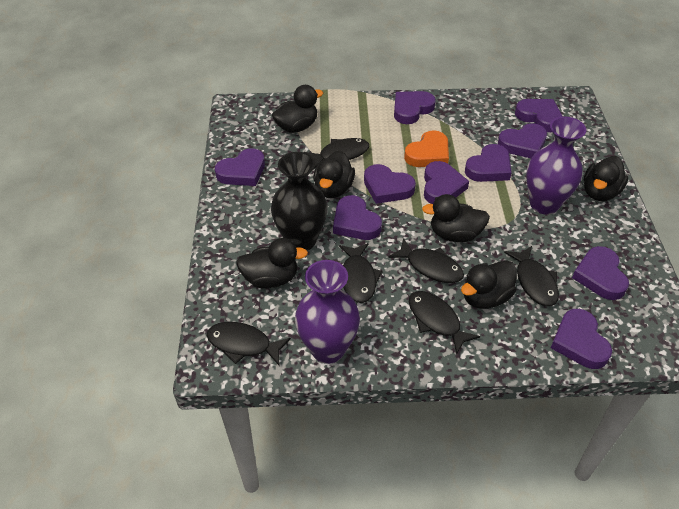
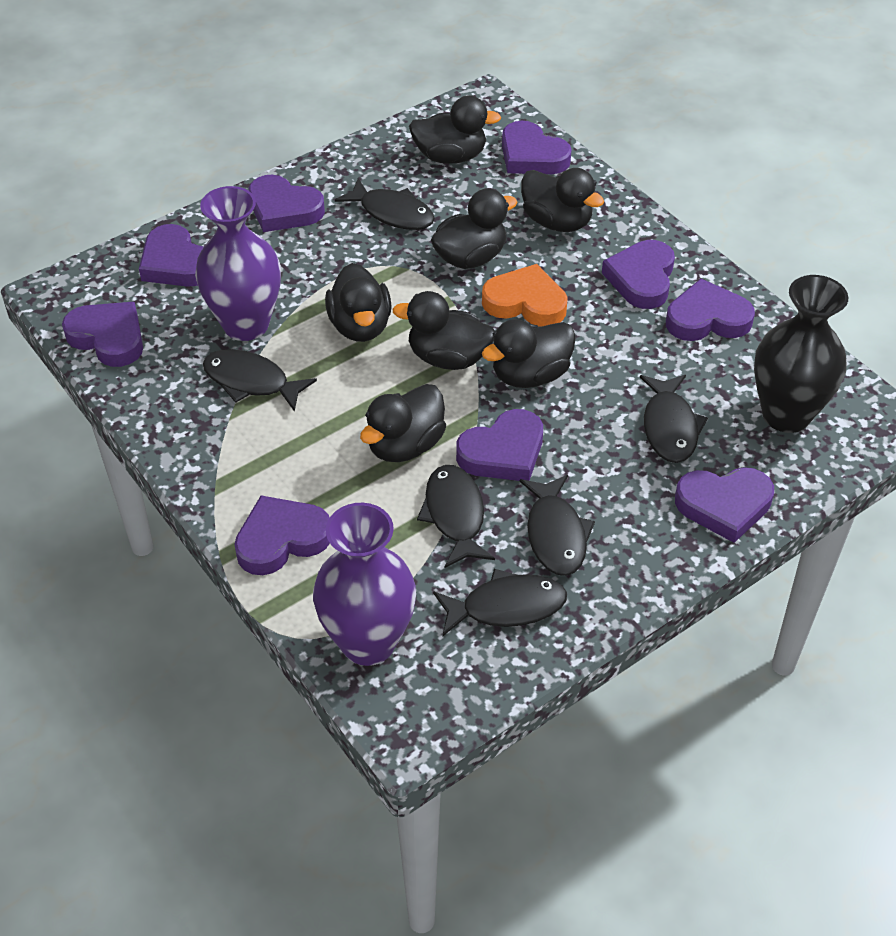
black duck: [236,238,308,289] [272,85,323,133] [313,150,355,198] [422,194,490,242] [461,260,517,309] [584,156,628,201] = 6 -> [325,263,392,342] [360,384,446,462] [392,291,495,370] [409,95,501,164] [431,188,517,269] [482,319,576,388] [521,168,604,232] = 7
purple heart: [215,148,265,186] [333,195,382,240] [364,164,416,204] [394,91,436,124] [424,161,469,204] [465,144,512,182] [498,123,547,158] [515,99,563,132] [551,309,612,369] [572,246,629,300] = 10 -> [62,302,143,367] [139,224,204,287] [234,495,330,575] [249,175,325,232] [456,409,543,481] [502,121,572,174] [602,240,675,309] [666,279,755,341] [675,467,774,543] = 9

